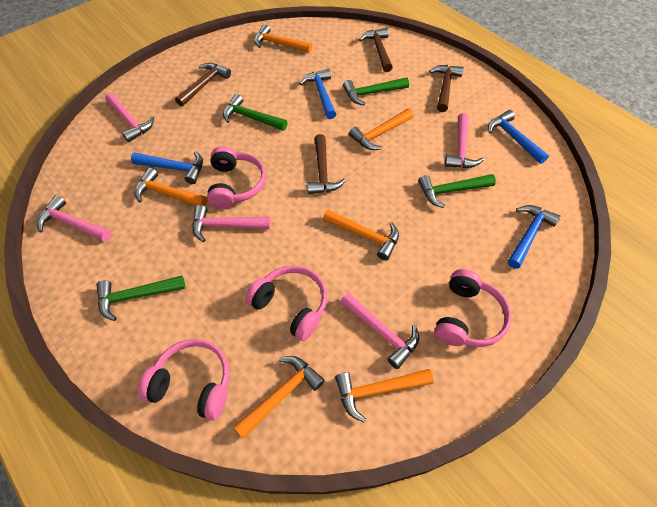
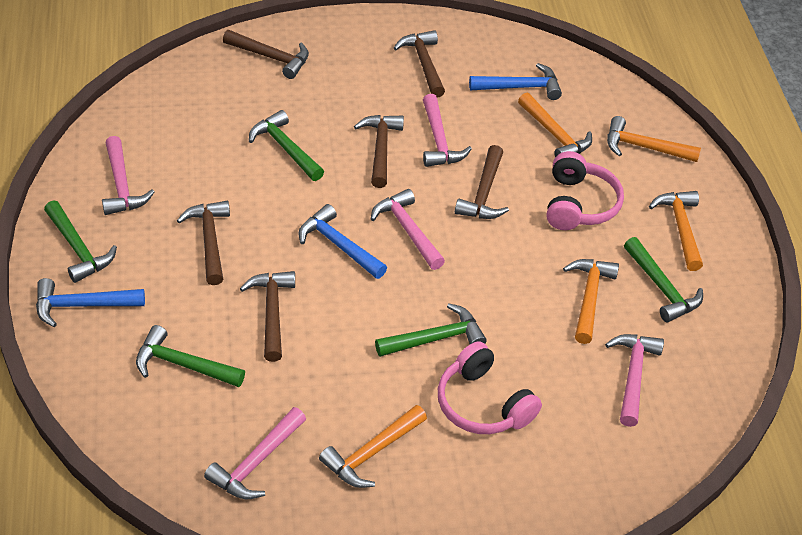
blue hammer: [131,151,203,184] [299,69,336,119] [488,110,549,164] [508,205,561,269] = 4 -> [36,278,145,327] [298,204,387,279] [469,63,562,100] = 3
brown hammer: [175,63,231,107] [307,134,346,194] [359,28,393,72] [429,65,464,112] = 4 -> [177,201,230,285] [223,30,309,79] [240,271,295,362] [354,115,404,188] [394,30,445,98] [455,145,509,219] = 6
green hammer: [96,276,185,321] [223,94,288,131] [343,77,409,105] [418,174,496,208] = 4 -> [44,201,117,283] [136,325,245,387] [249,110,324,181] [375,303,487,357] [624,237,703,323] = 5
orange hammer: [134,168,207,206] [234,356,325,439] [254,24,312,53] [323,210,399,261] [335,369,433,422] [349,109,414,150] = 6 -> [319,405,427,488] [518,93,592,158] [563,259,619,344] [607,116,701,162] [649,191,703,271] = 5
pink headphones: [138,339,229,420] [207,146,266,209] [245,266,327,341] [434,269,511,347] = 4 -> [438,341,542,434] [546,151,624,230] = 2

